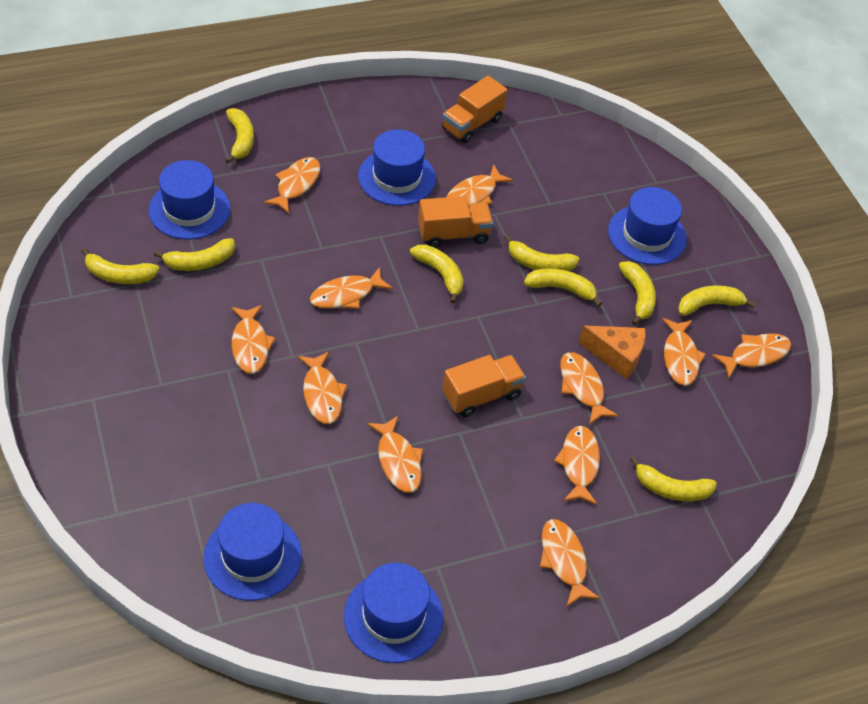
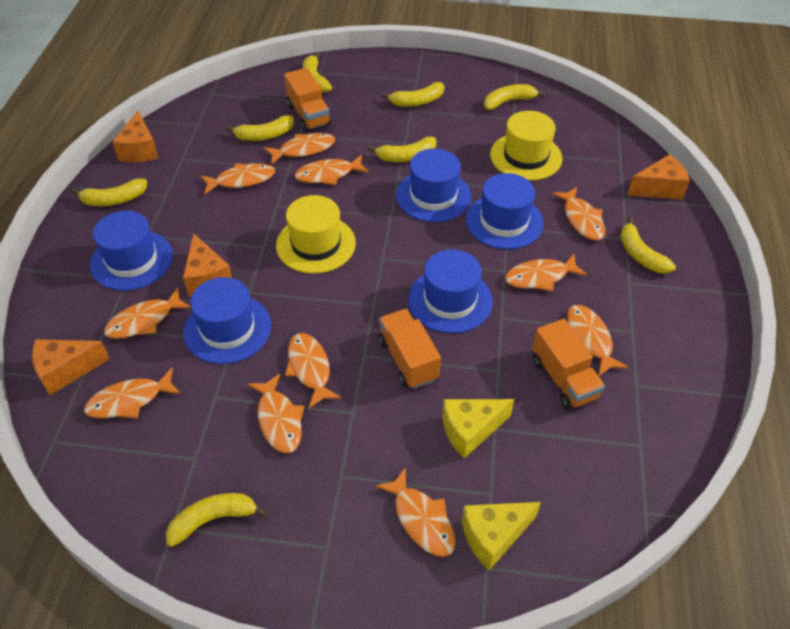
orange cheese: [579,326,646,379] = 1 -> [32,339,110,395] [112,110,159,162] [183,233,232,296] [627,154,690,200] = 4
yellow banana: [82,248,159,284] [154,238,235,271] [225,108,254,164] [410,244,464,303] [504,235,579,271] [524,268,602,307] [619,261,656,325] [630,456,717,501] [678,286,756,316] = 9 -> [71,179,147,206] [166,493,268,547] [226,115,294,141] [302,52,332,92] [368,137,437,162] [382,82,444,107] [484,84,546,110] [620,217,676,274] = 8
yellow cheese: none = 0 -> [442,399,514,458] [462,502,541,571] = 2
yellow hat: none = 0 -> [276,195,356,274] [490,111,563,181] = 2

